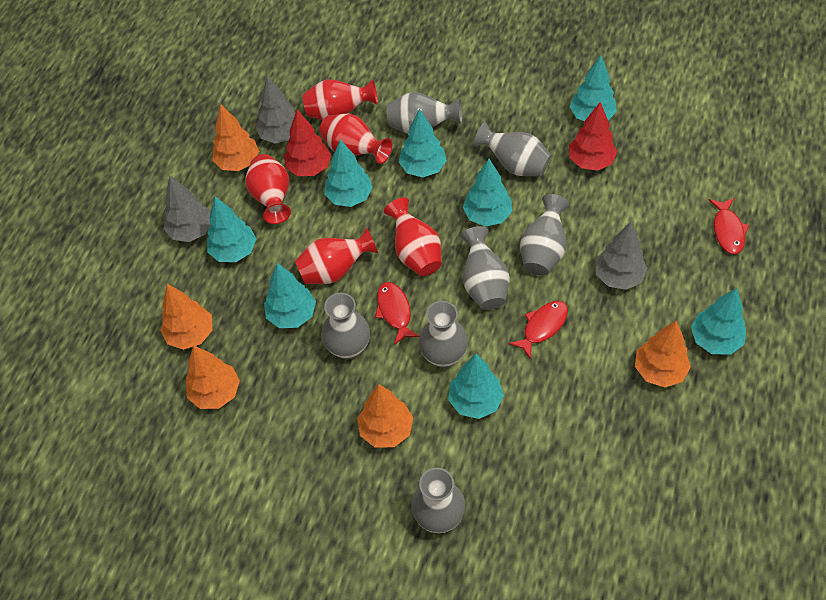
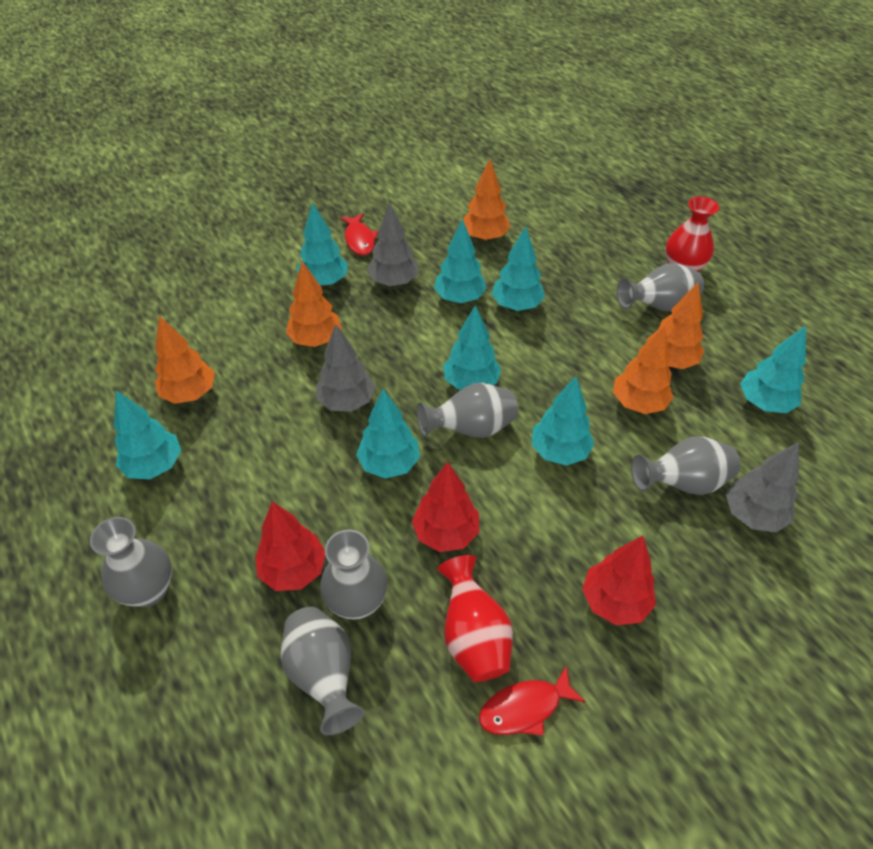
grey vase: [321,293,370,359] [387,92,462,134] [411,468,465,533] [419,301,468,368] [461,226,510,310] [473,122,551,177] [520,194,570,276] = 7 -> [90,517,172,607] [281,607,364,735] [320,529,387,620] [417,383,518,438] [617,263,704,312] [631,437,740,495] = 6
red fish: [375,282,419,345] [509,301,568,359] [709,198,749,255] = 3 -> [340,213,378,256] [479,665,586,736] = 2
red tree: [284,110,331,176] [569,102,617,171] = 2 -> [255,502,325,591] [412,462,479,552] [582,536,656,626] = 3
red vase: [245,154,291,224] [295,227,378,284] [303,79,378,120] [319,113,392,164] [384,197,442,276] = 5 -> [437,555,513,682] [665,196,719,272] = 2

